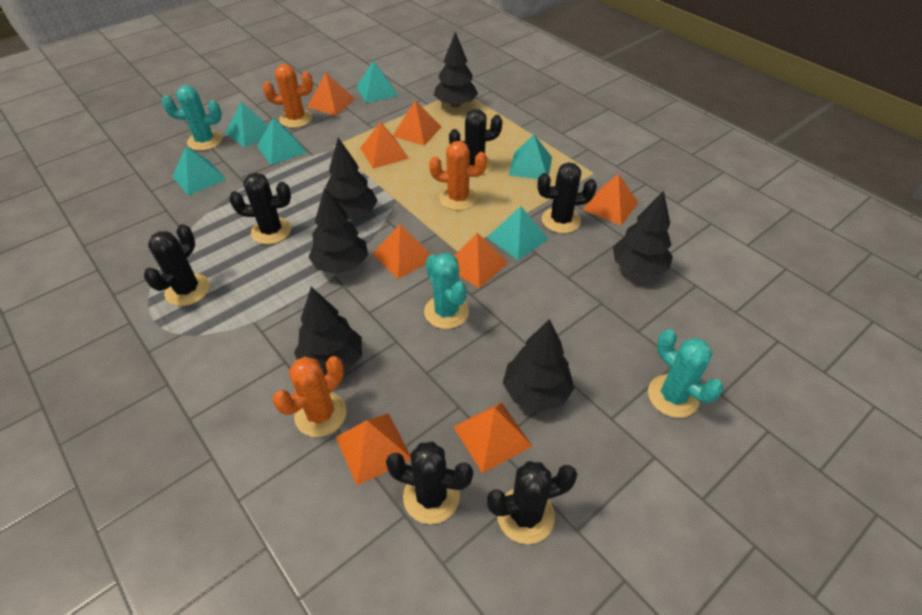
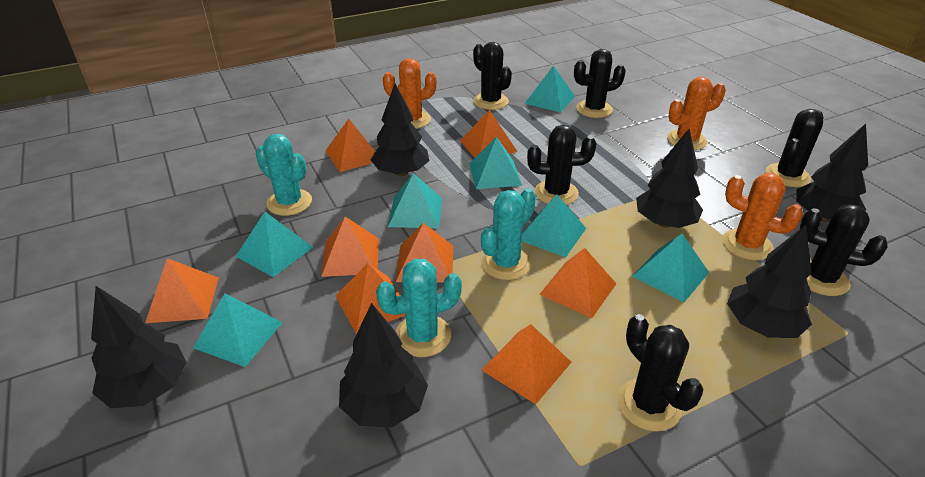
turquoise pyramid: [172,146,226,196] [225,102,269,148] [257,118,307,165] [356,61,398,103] [487,206,549,260] [509,135,552,179] = 6 -> [193,294,283,367] [236,212,313,277] [388,173,442,228] [469,137,522,189] [522,194,586,257] [525,66,575,112] [632,234,709,302] = 7

